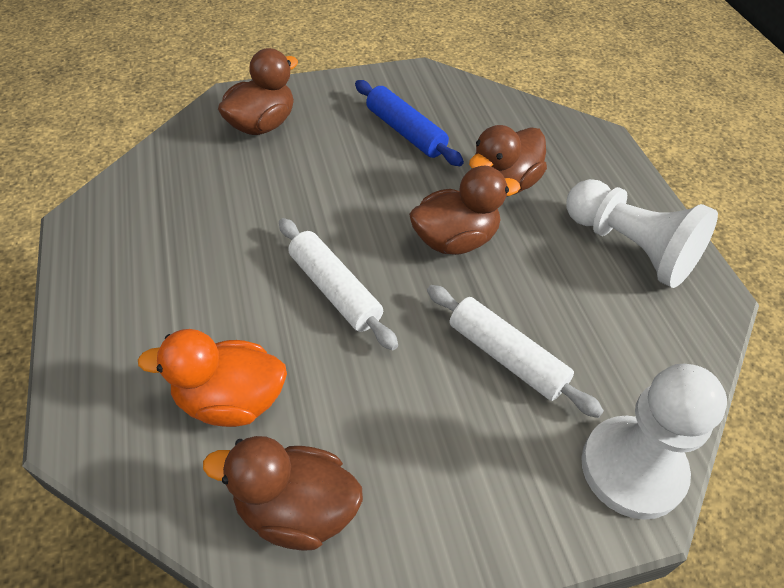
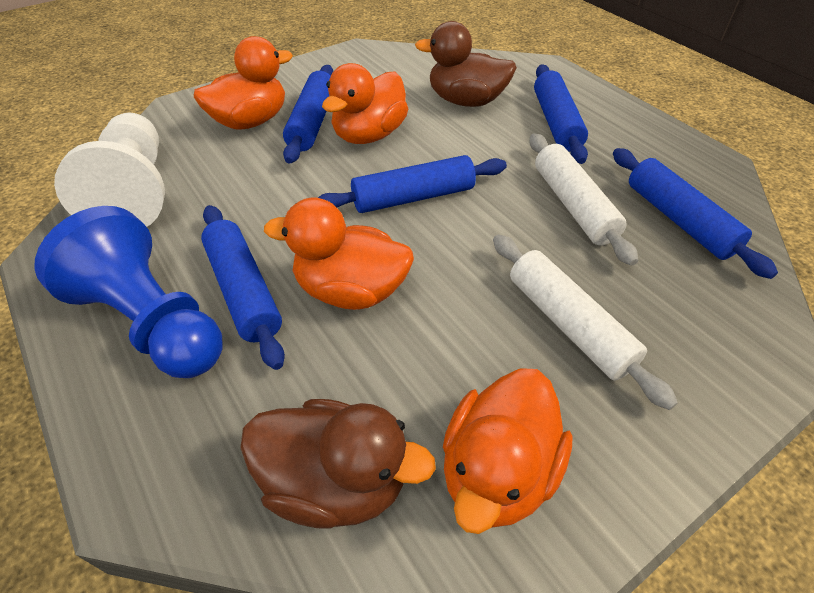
blue pawn: none = 0 -> [34,206,223,378] = 1
blue rolling pin: [355,80,464,166] = 1 -> [201,205,285,370] [283,65,333,164] [318,155,507,213] [534,65,588,164] [613,148,778,279] = 5
brown duck: [203,436,363,551] [218,48,298,135] [409,166,520,255] [469,125,547,197] = 4 -> [240,399,436,529] [415,21,517,107] = 2
orange duck: [138,329,287,427] = 1 -> [194,36,293,130] [264,198,414,310] [322,63,408,144] [443,368,573,534] = 4
white pawn: [566,179,718,288] [581,364,727,520] = 2 -> [54,113,165,227] = 1

